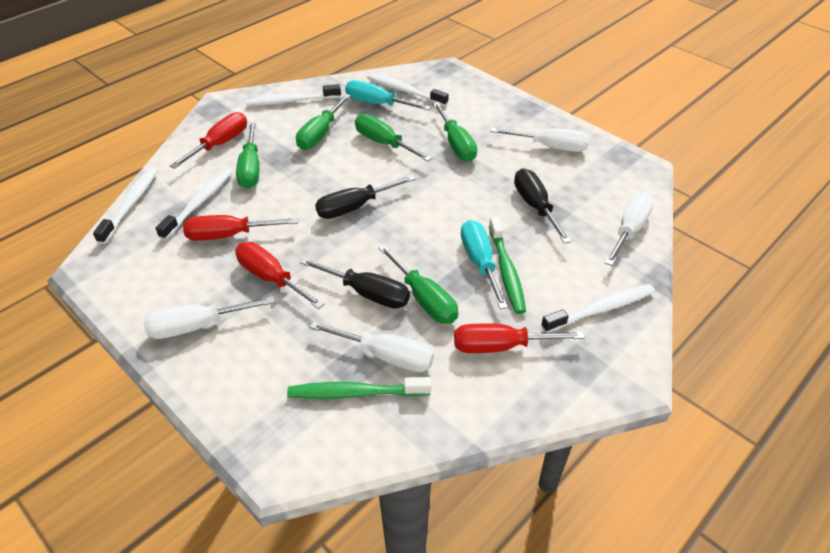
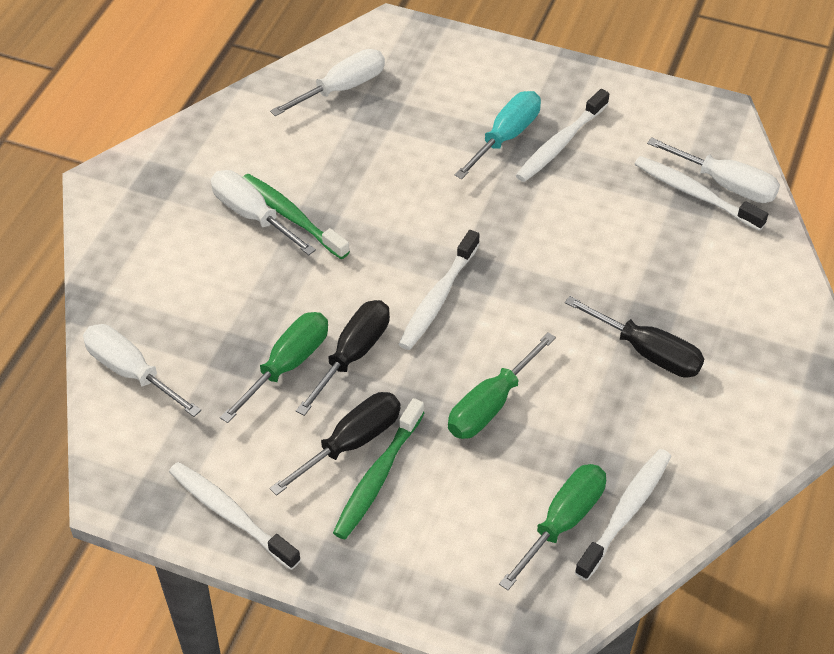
green screwdriver: [236,122,259,189] [296,94,351,150] [355,114,432,162] [378,245,458,324] [433,102,477,162] = 5 -> [220,312,328,423] [448,332,556,439] [499,464,606,590] = 3
red screwdriver: [170,112,247,169] [183,215,298,241] [235,242,324,309] [454,324,585,353] = 4 -> none = 0
turquoise screwdriver: [345,80,431,110] [461,220,508,309] = 2 -> [454,91,541,179] = 1

